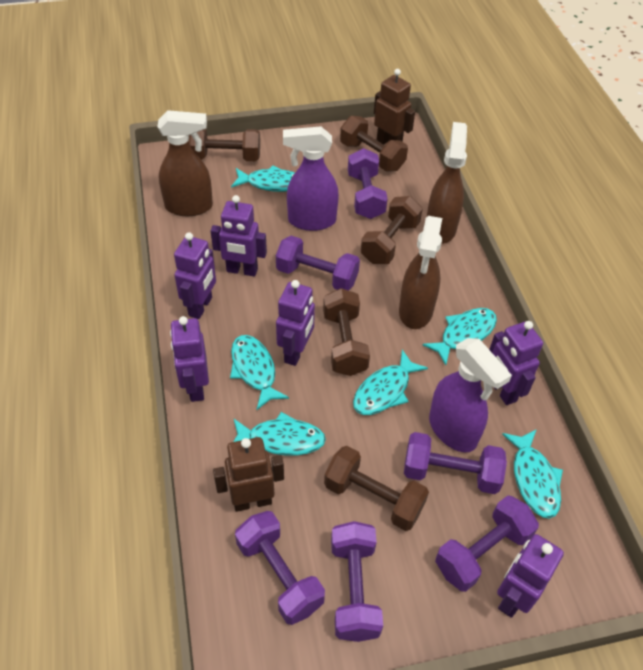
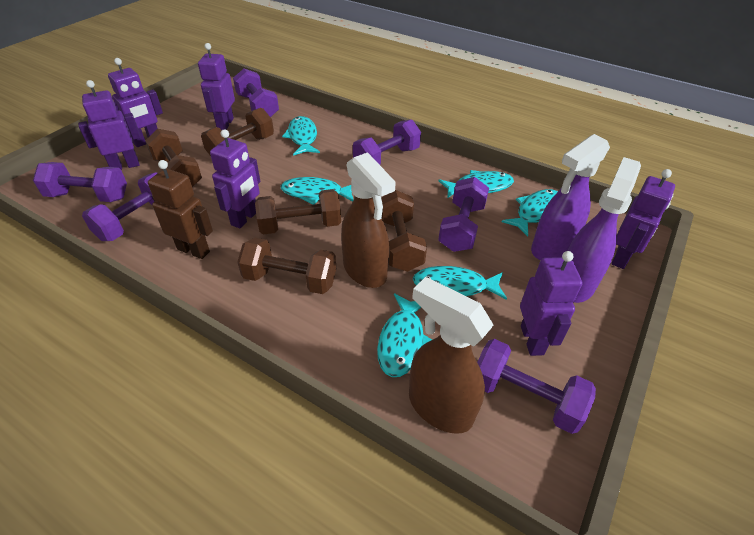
brown robot: [213,437,284,512] [374,69,415,145] = 2 -> [148,160,213,259] = 1
brown spray bottle: [158,110,213,216] [399,216,442,329] [427,122,467,244] = 3 -> [341,152,396,288] [409,277,494,434] = 2

